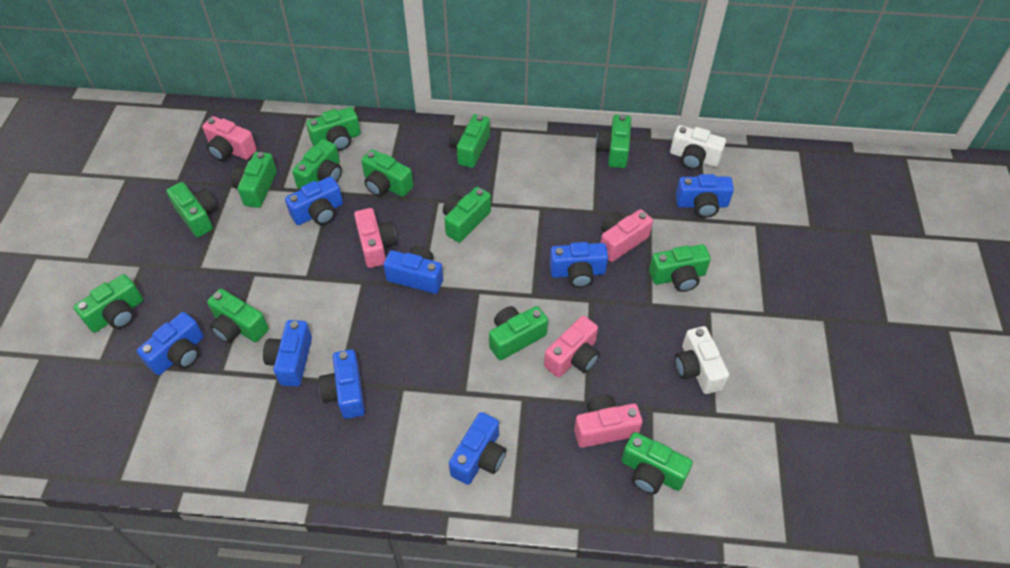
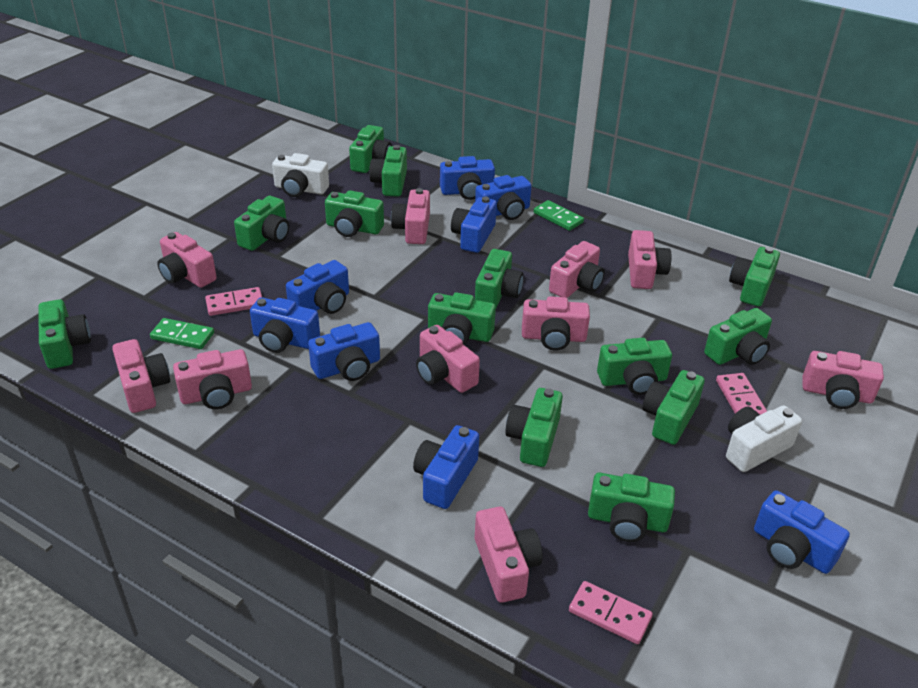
green domino: none = 0 -> [150,318,214,349] [533,200,584,231] = 2
pink camera: [202,116,257,161] [354,208,397,268] [544,316,600,378] [574,395,643,448] [601,209,653,262] = 5 -> [112,339,170,413] [157,232,217,288] [173,349,252,409] [391,188,430,244] [416,325,480,393] [475,507,543,603] [522,296,590,351] [549,241,605,298] [628,230,671,289] [803,351,884,409] = 10
pink domino: none = 0 -> [205,287,262,316] [569,581,653,644] [716,373,767,415] = 3

